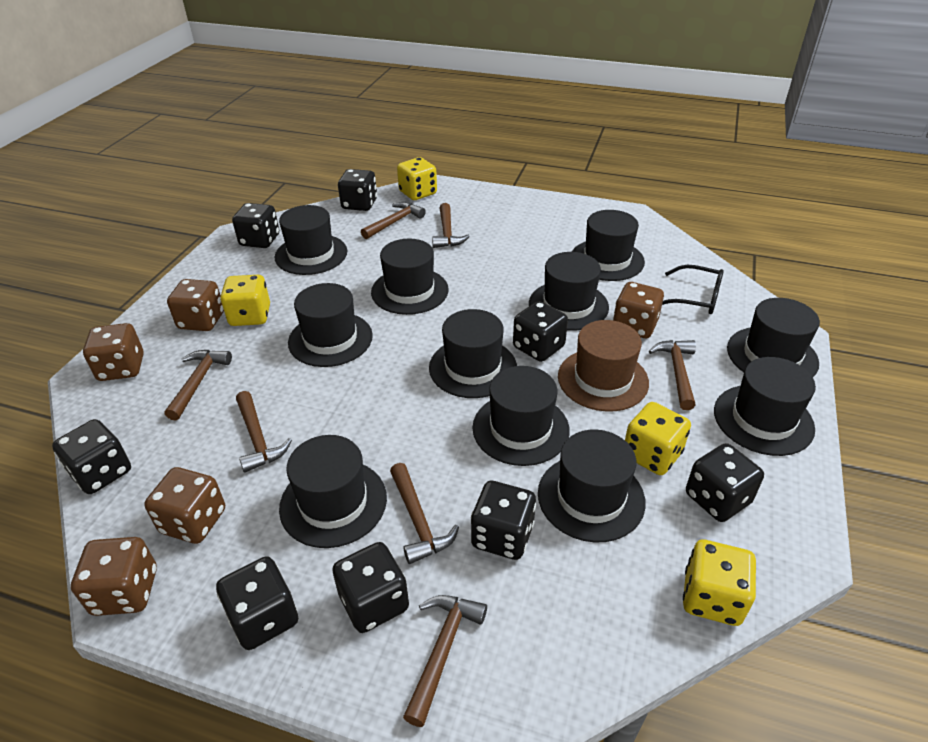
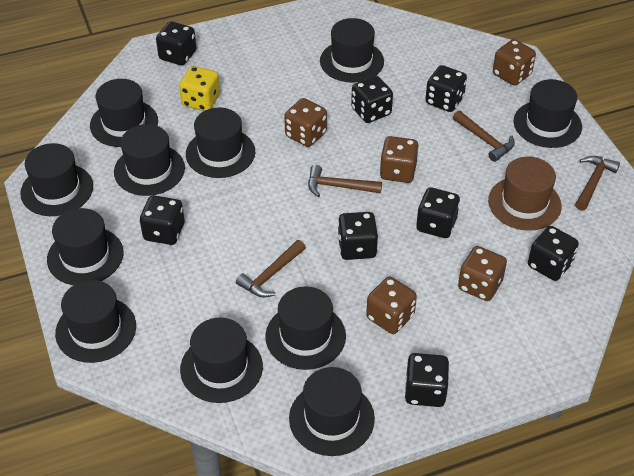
black glasses: [662,265,724,314] = 1 -> none = 0
brown hammer: [165,350,232,420] [236,391,292,473] [361,202,426,239] [390,463,459,564] [403,595,487,727] [432,203,470,248] [649,340,696,410] = 7 -> [236,240,306,297] [308,165,382,197] [453,110,515,162] [575,156,620,211] = 4
yellow dice: [220,275,270,326] [397,157,437,200] [625,402,691,475] [683,540,756,626] = 4 -> [179,66,220,111] = 1

